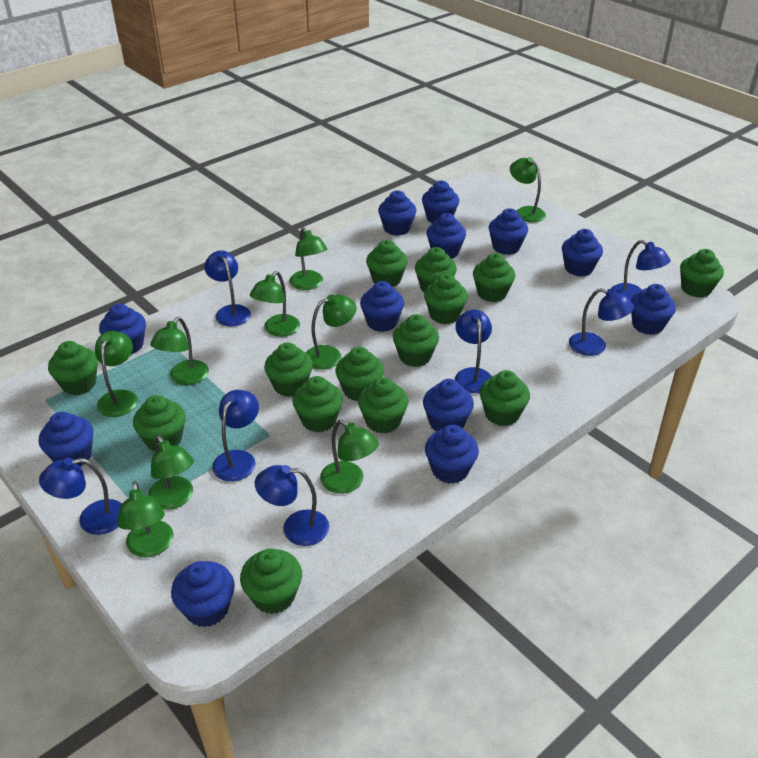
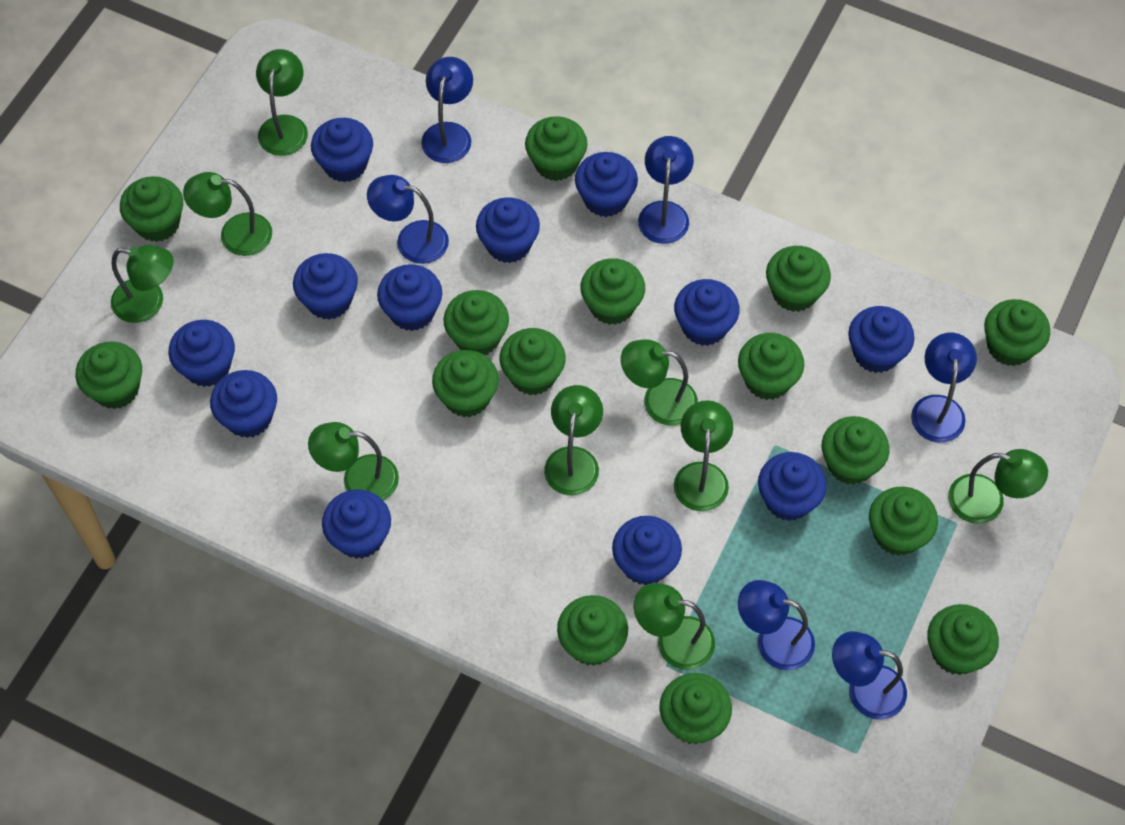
blue lamp: [39,458,122,535] [204,250,251,326] [212,390,259,482] [255,465,329,546] [455,310,492,393] [569,288,634,356] [611,240,670,301] = 7 -> [367,175,449,264] [421,57,473,163] [638,136,694,244] [738,580,815,670] [832,631,907,720] [911,332,977,443] = 6
green cupcake: [48,341,98,395] [133,395,186,451] [240,549,302,614] [264,342,313,397] [292,376,343,432] [335,347,384,401] [358,377,408,434] [366,240,408,287] [393,314,439,367] [415,247,457,292] [424,274,468,324] [473,253,515,302] [480,370,530,426] [680,249,724,298] = 14 -> [75,341,142,409] [120,176,183,242] [432,350,499,417] [444,290,509,355] [499,328,566,395] [525,116,588,181] [557,595,628,666] [580,258,645,325] [659,673,732,744] [738,333,804,400] [766,246,831,312] [822,416,889,485] [869,487,938,556] [927,604,999,675] [984,299,1050,366] = 15

